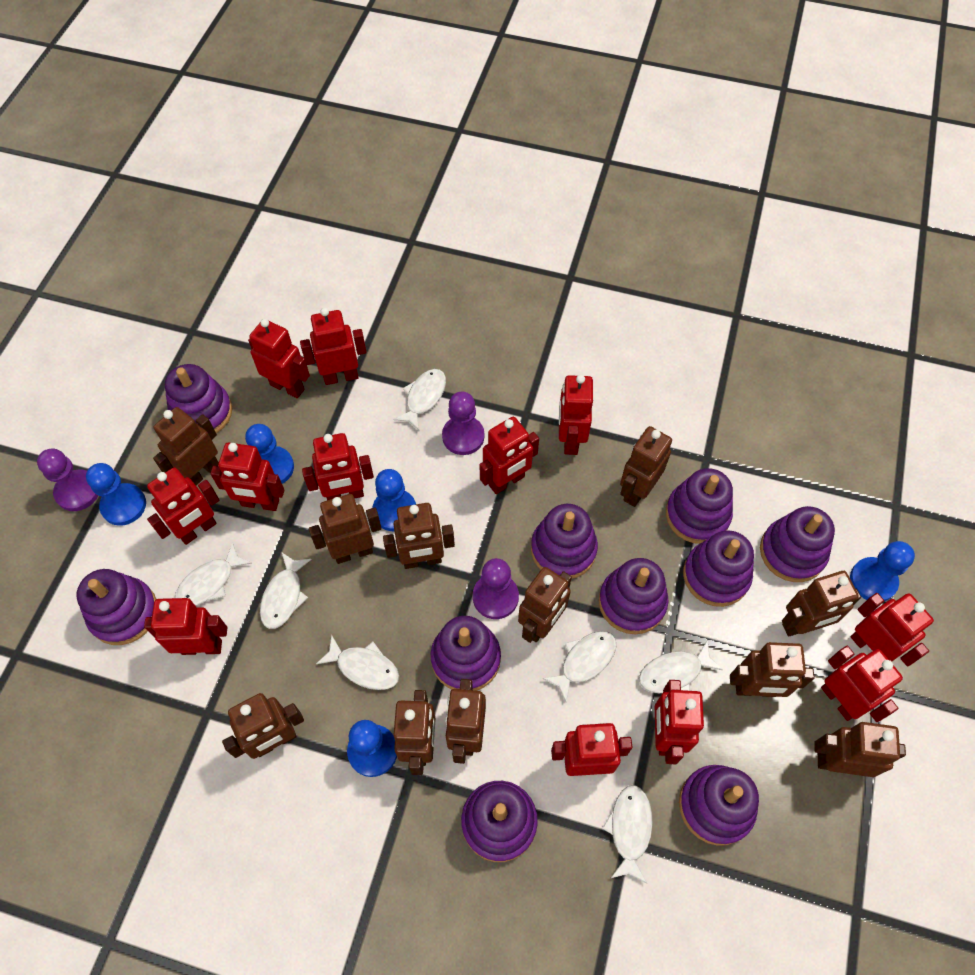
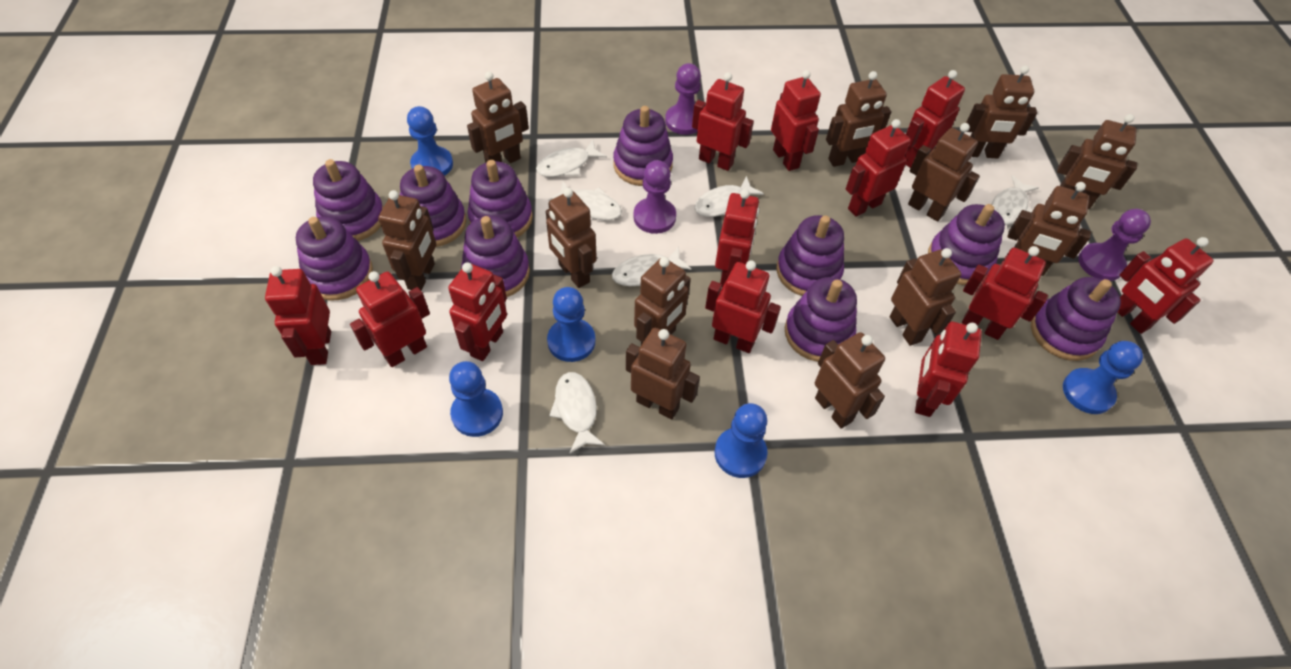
brown robot: [153,407,219,486] [222,693,304,759] [309,494,382,564] [383,503,455,569] [394,690,435,775] [445,679,486,764] [518,567,572,643] [620,426,672,507] [730,642,815,697] [782,571,861,636] [814,722,906,777] = 11 -> [378,190,436,291] [467,71,529,163] [546,188,597,288] [626,328,700,420] [634,257,691,345] [815,332,885,429] [826,71,891,167] [889,248,961,346] [908,123,980,221] [966,65,1037,159] [1007,182,1091,276] [1057,114,1137,209] = 12
white fish: [175,542,252,606] [260,553,312,629] [316,634,399,690] [393,369,446,431] [542,631,616,702] [602,785,653,883] [639,640,723,693] = 7 -> [536,140,607,177] [548,182,622,220] [549,372,605,453] [612,247,691,286] [694,176,764,217] [991,175,1039,225] = 6

